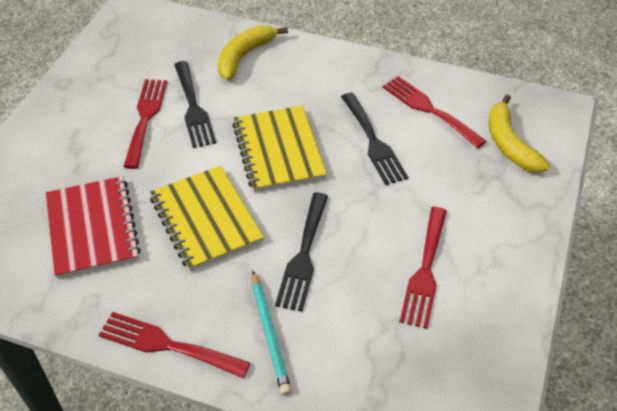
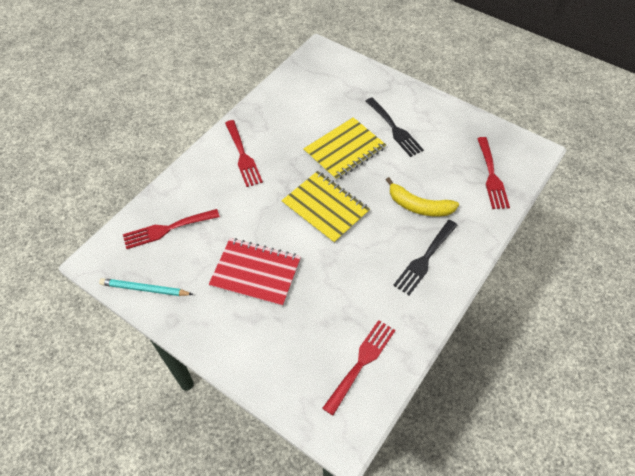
black fork: [174,61,216,148] [275,193,328,312] [341,93,408,185] = 3 -> [366,97,424,157] [393,220,458,295] = 2
yellow banana: [218,25,288,81] [489,94,550,173] = 2 -> [386,177,459,216] = 1

